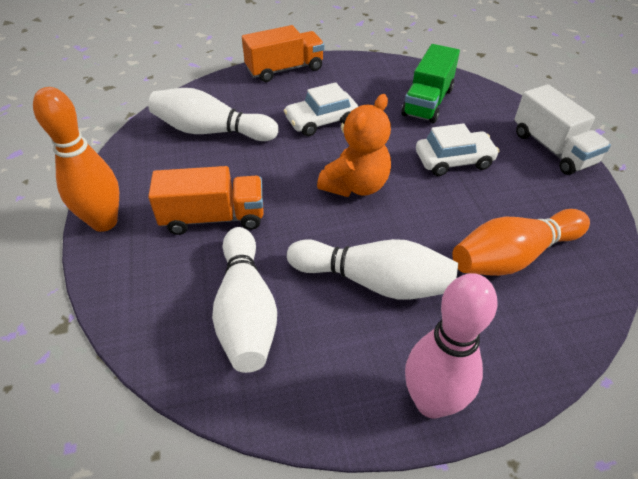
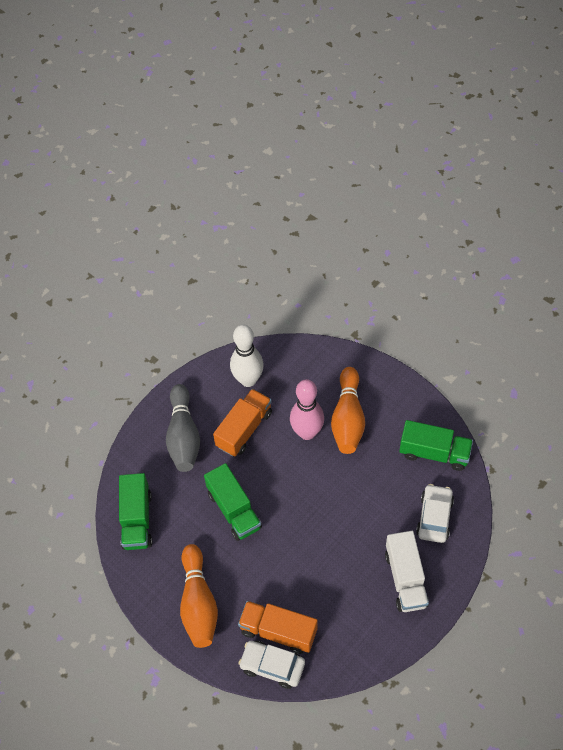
green truck: [401,44,460,123] = 1 -> [119,473,152,550] [204,463,262,541] [399,420,473,471] = 3
grey bowling pin: none = 0 -> [166,384,200,472] = 1
orange teddy bear: [317,94,391,197] = 1 -> none = 0
white bowling pin: [148,88,279,141] [212,227,277,373] [287,239,458,299] = 3 -> [230,324,264,387] = 1

